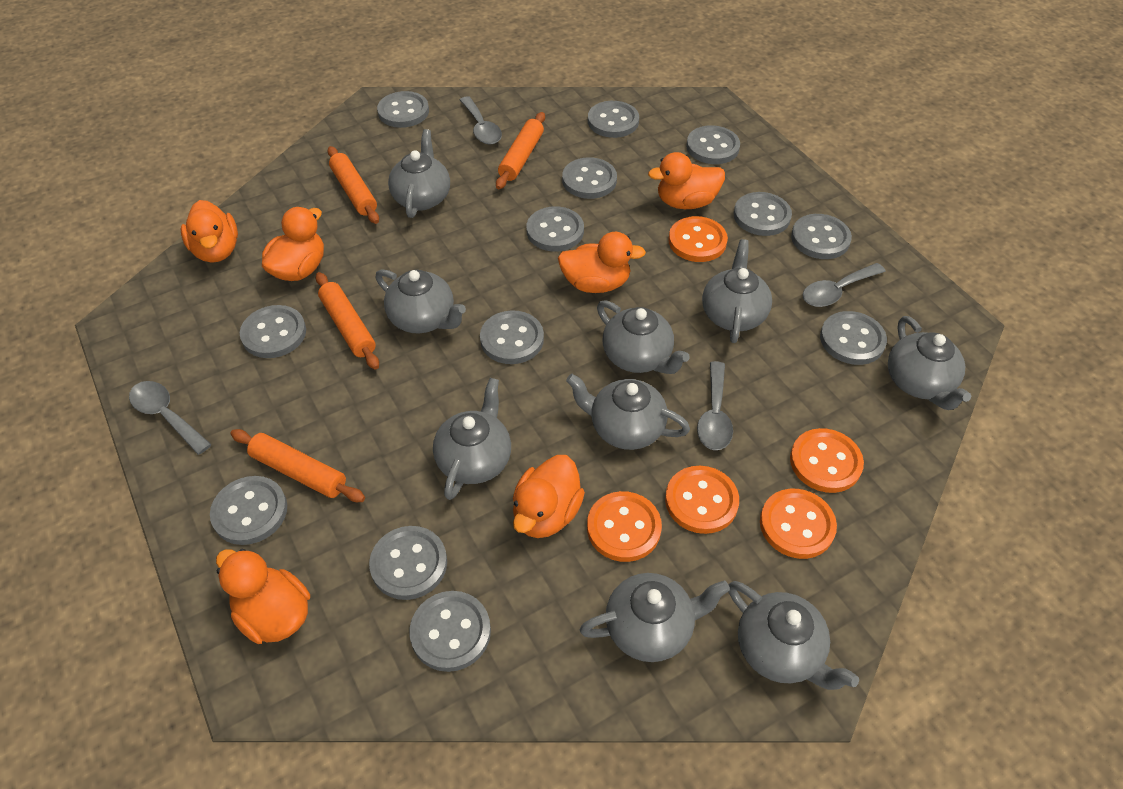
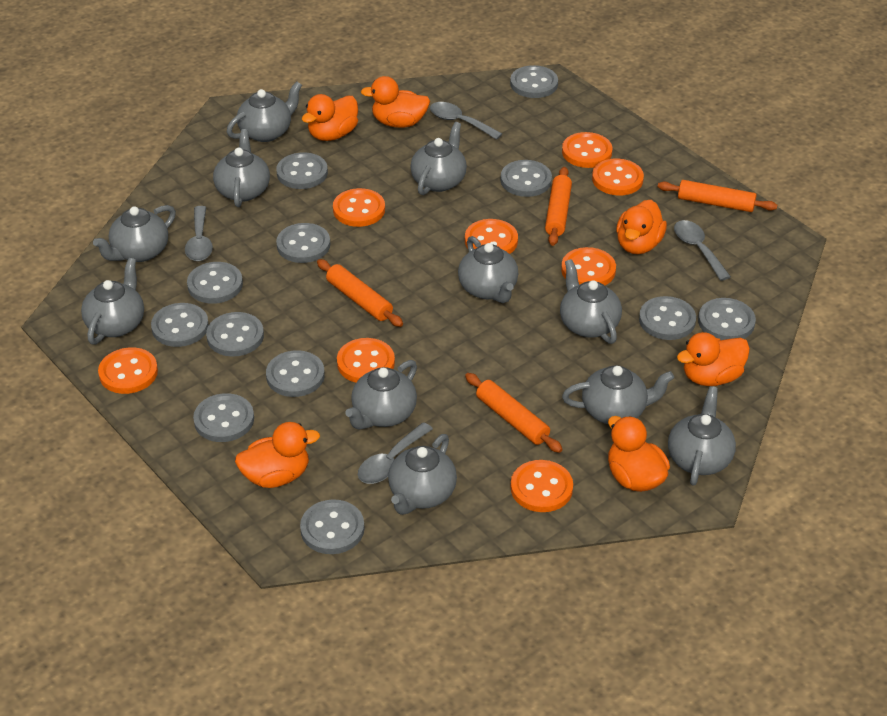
grey button: [210,476,287,545] [240,305,306,358] [369,526,447,600] [377,91,429,128] [409,591,491,672] [480,310,544,364] [526,206,584,251] [562,157,617,199] [588,101,639,138] [686,125,740,164] [734,192,792,236] [791,214,852,259] [820,311,887,365] = 13 -> [151,303,209,347] [187,262,243,304] [193,393,254,442] [206,312,264,357] [266,350,325,397] [276,152,328,189] [276,223,330,263] [300,499,364,554] [501,160,552,197] [510,65,558,98] [639,296,696,340] [698,298,756,340] = 12
grey teapot: [375,269,466,333] [388,129,450,218] [433,378,511,500] [566,374,690,450] [580,573,730,662] [597,300,690,374] [702,239,772,343] [728,581,859,690] [888,316,971,410] = 9 -> [81,258,144,345] [93,205,176,262] [213,129,270,207] [227,81,302,142] [345,360,417,430] [388,434,457,515] [410,122,467,195] [458,236,518,303] [560,259,622,344] [562,365,674,424] [668,386,736,486] = 11
orange button: [587,491,662,562] [665,466,739,534] [668,216,728,262] [760,489,837,559] [790,428,864,493] = 5 -> [98,347,158,394] [333,188,385,227] [337,338,395,383] [465,219,518,254] [511,460,573,512] [561,247,616,286] [562,132,613,168] [592,159,644,195] = 8

